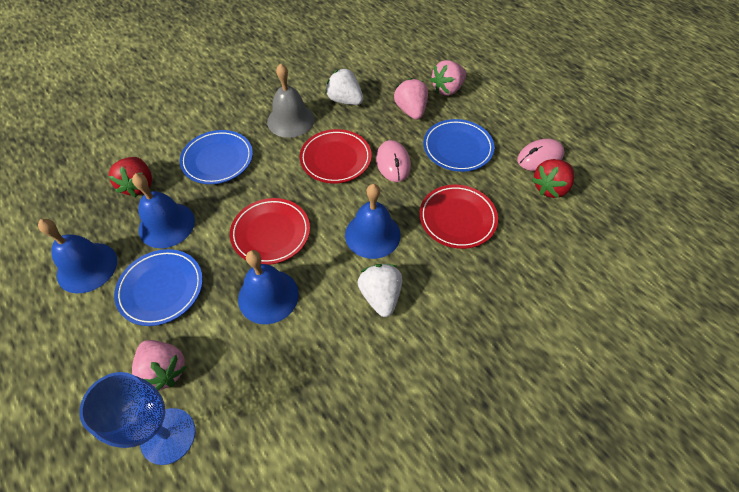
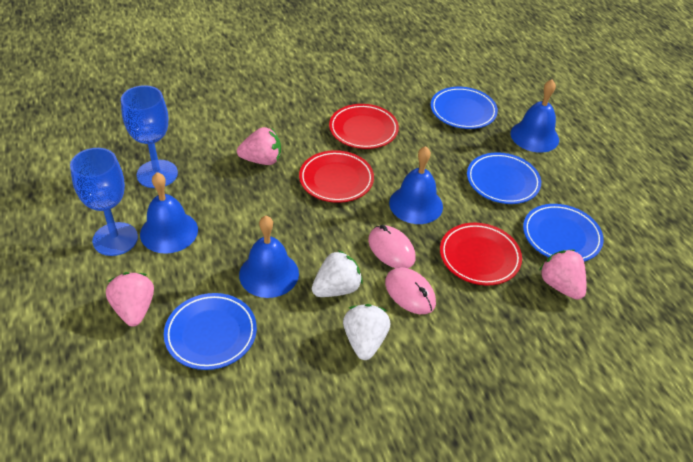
blue goblet: [79,372,196,465] = 1 -> [70,148,138,256] [121,85,178,188] = 2
blue plate: [114,249,203,326] [180,130,253,184] [423,119,494,172] = 3 -> [164,293,257,370] [431,87,498,129] [467,152,541,204] [523,204,604,262] = 4
grey bell: [267,63,315,138] = 1 -> none = 0
red strawberry: [108,157,152,197] [532,159,574,198] = 2 -> none = 0

